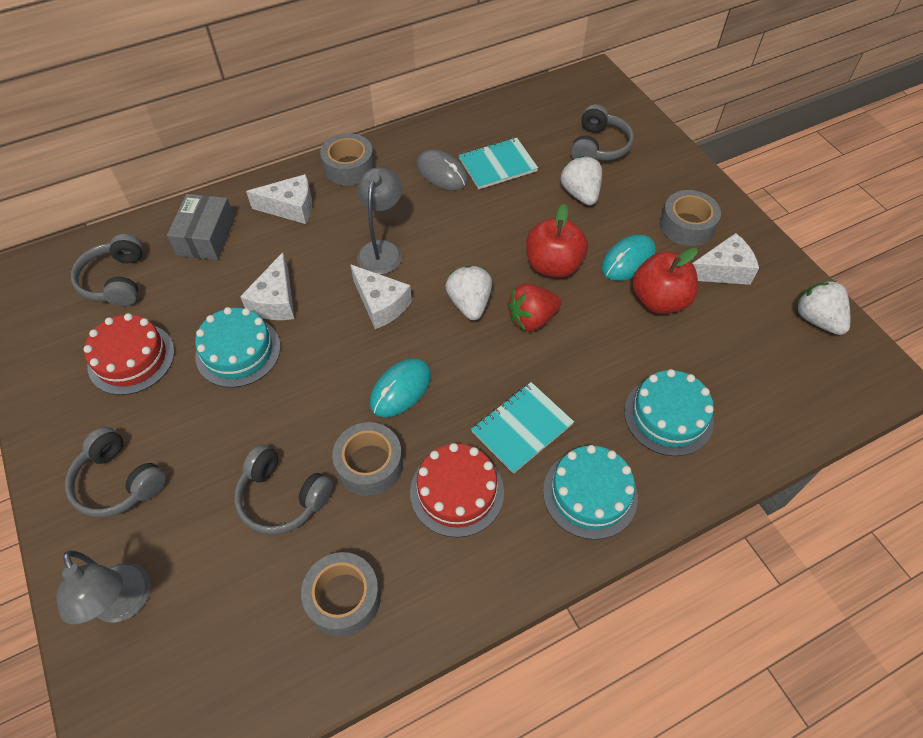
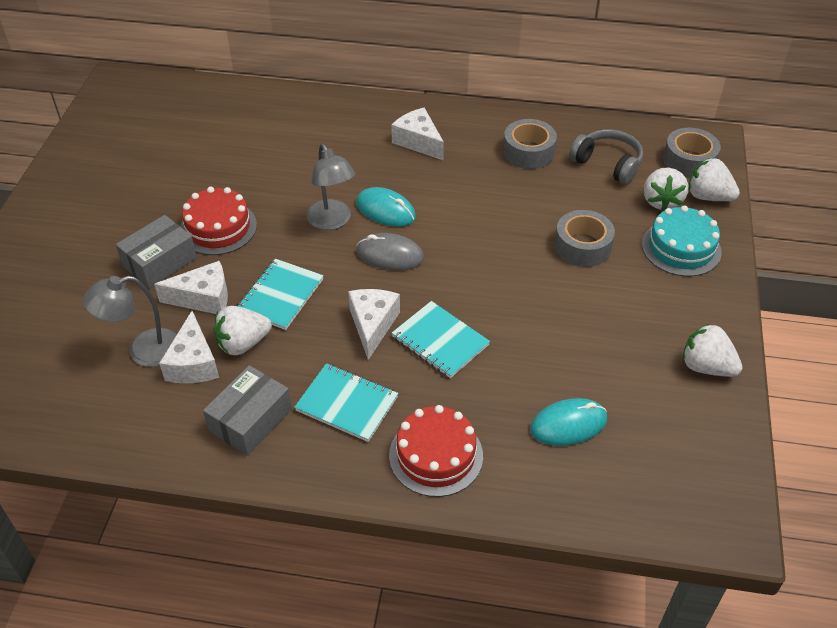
grey box: [167,194,235,260] = 1 -> [116,215,197,289] [203,365,292,456] = 2
grey headphones: [65,427,166,517] [71,234,143,306] [234,445,333,535] [571,104,634,161] = 4 -> [569,129,643,184] = 1
grey tape: [301,552,381,637] [320,133,375,186] [332,422,403,496] [660,190,721,246] = 4 -> [503,119,557,169] [554,210,615,267] [663,128,721,178] = 3
red apple: [526,204,588,278] [632,248,698,314] = 2 -> none = 0
red strawberry: [507,284,562,332] = 1 -> none = 0
turquoise cake: [195,307,281,387] [543,445,638,540] [624,369,714,456] = 3 -> [642,205,722,277] = 1
turquoise notebook: [459,138,538,189] [471,382,574,474] = 2 -> [237,259,324,330] [294,363,398,442] [392,301,490,378] = 3
white strawberry: [445,266,492,320] [561,156,602,205] [796,281,850,335] = 3 -> [214,306,272,355] [644,168,689,211] [683,323,743,377] [689,158,740,201] = 4

